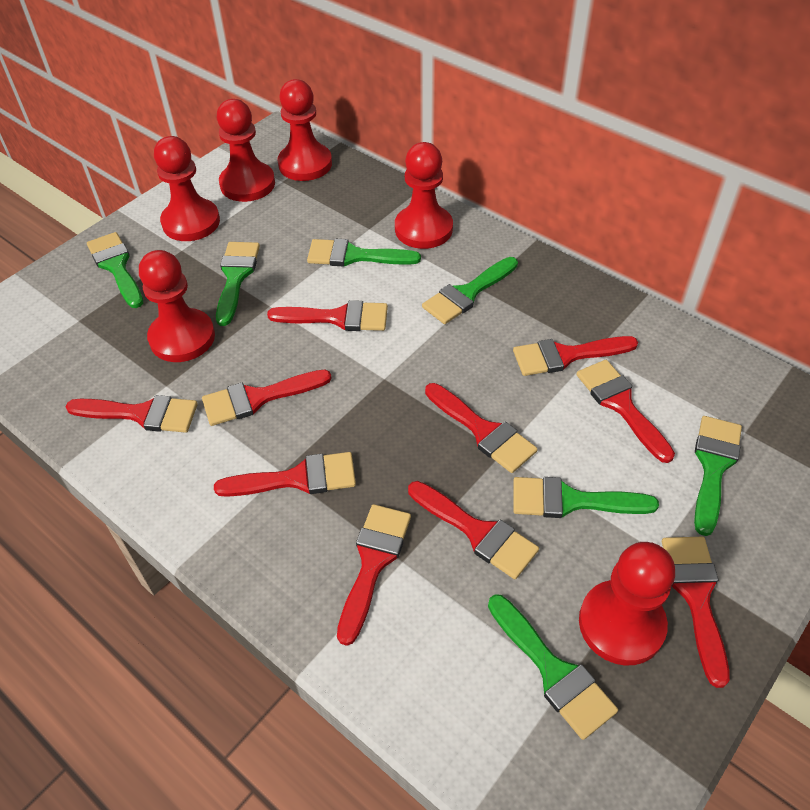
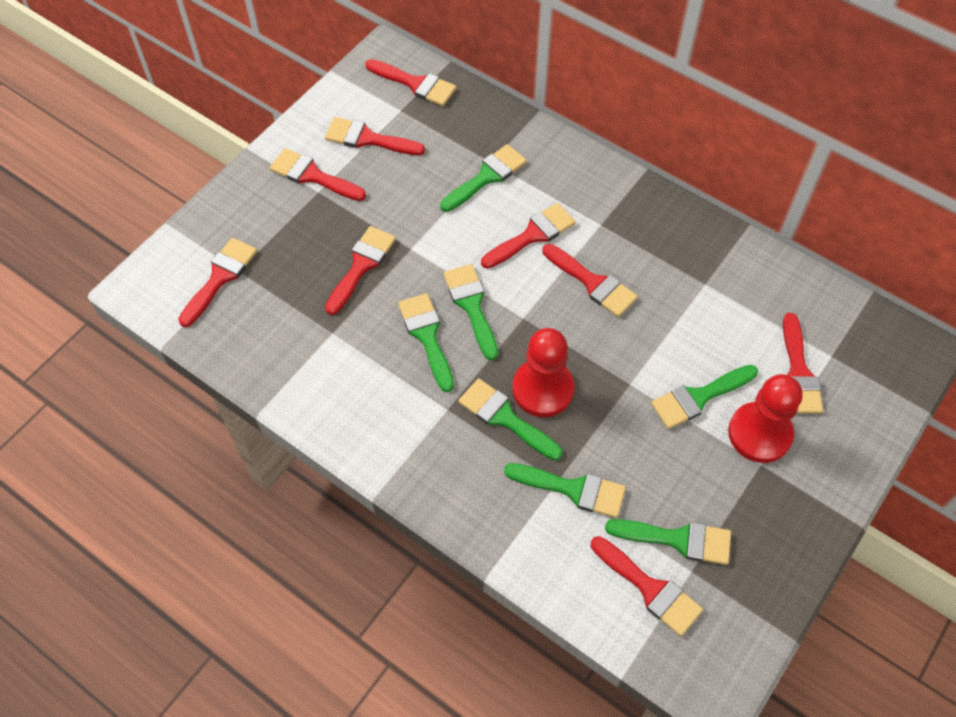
red brush: [65,395,198,433] [202,370,332,426] [214,452,356,497] [267,300,388,331] [337,504,411,646] [408,481,539,579] [425,383,538,473] [513,336,638,376] [576,360,675,463] [662,537,730,688] = 10 -> [178,238,257,327] [270,148,366,201] [325,117,425,155] [325,226,396,315] [365,59,456,106] [481,203,576,269] [542,244,638,317] [591,536,703,636] [783,313,823,414] = 9
red pawn: [139,250,215,362] [154,136,220,241] [217,99,275,202] [278,79,332,181] [395,142,453,249] [579,542,675,665] = 6 -> [512,328,574,417] [728,374,802,463] = 2

